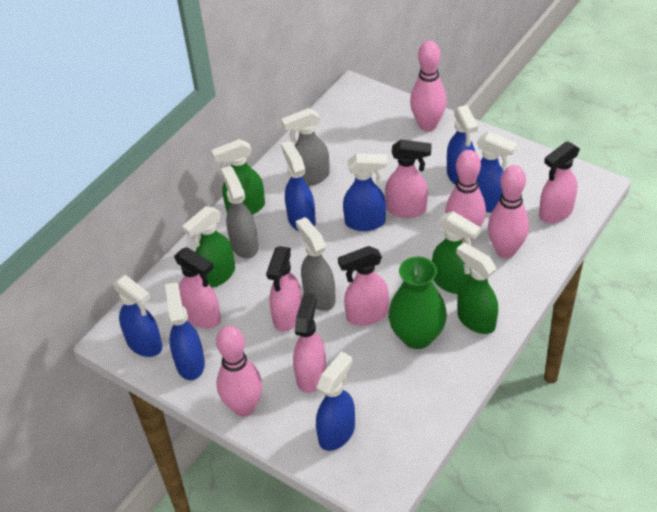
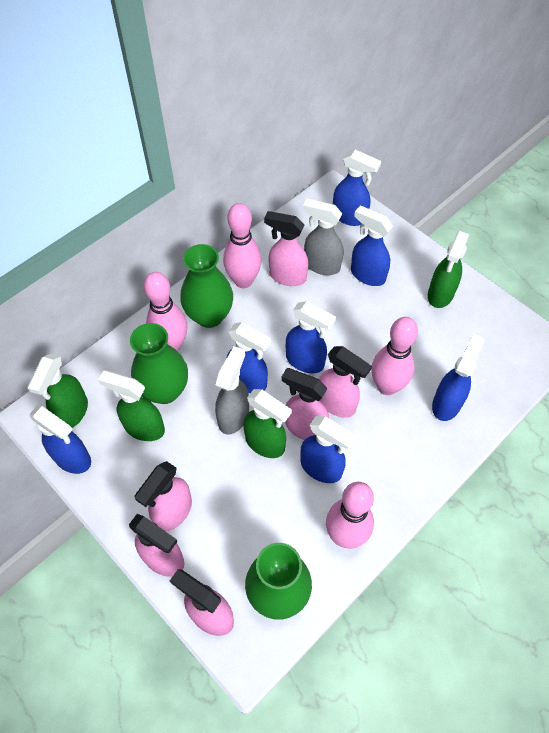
green vase: [388,257,447,349] = 1 -> [130,323,188,404] [180,244,233,328] [245,543,312,620] = 3
grey spray bottle: [221,166,258,259] [281,108,330,186] [296,217,336,311] = 3 -> [215,346,249,435] [303,199,344,275] = 2

